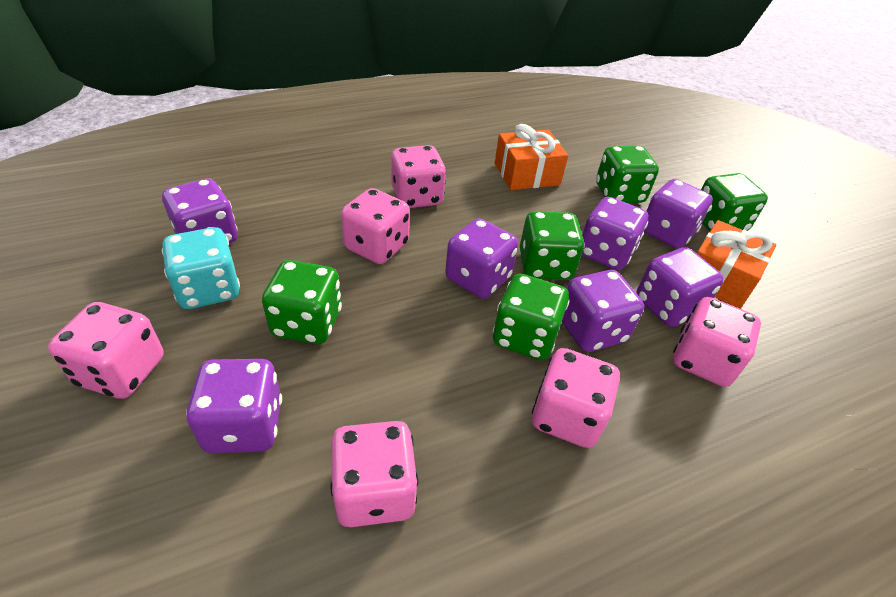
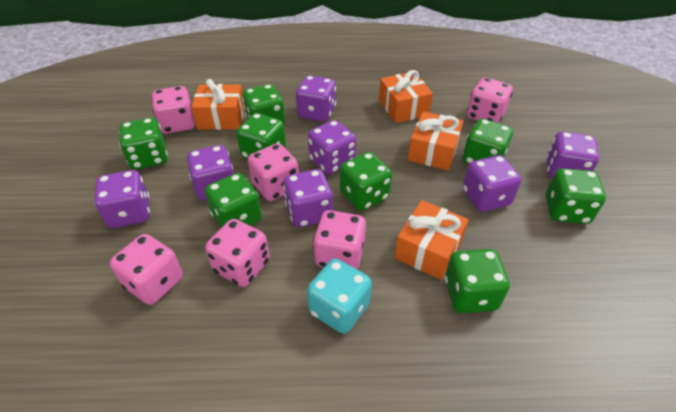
green dice: [262,260,342,344] [493,274,569,360] [520,211,585,280] [596,146,659,203] [701,173,768,231] = 5 -> [119,118,168,169] [205,173,262,228] [236,113,286,159] [242,84,285,124] [340,152,392,211] [445,249,510,313] [463,119,513,164] [546,168,606,224] = 8
orange gift: [495,124,568,190] [697,220,776,309] = 2 -> [191,79,244,130] [379,70,433,123] [394,200,469,280] [408,111,463,171] = 4

